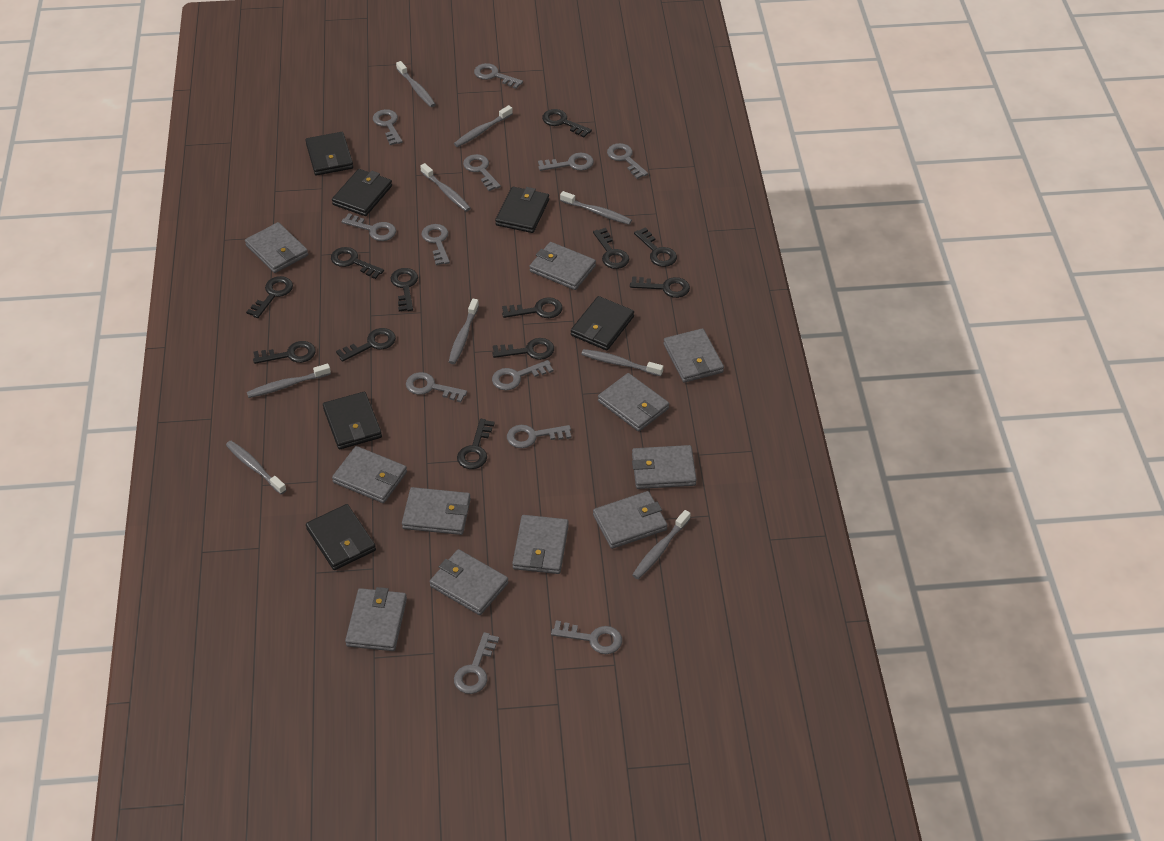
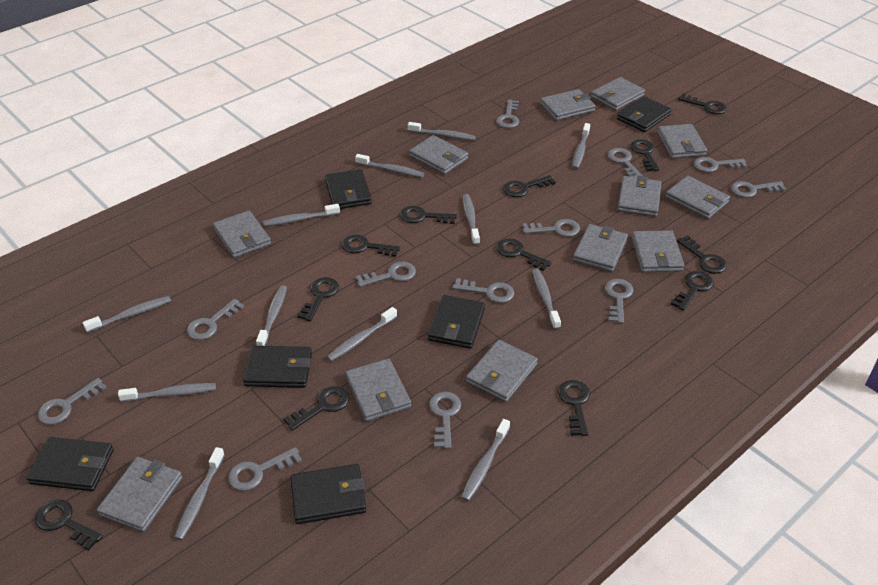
grey toothbrush: [226,441,286,494] [247,364,331,398] [396,61,436,107] [420,163,471,212] [449,299,479,364] [454,105,513,147] [560,191,632,225] [581,349,663,376] [632,510,691,579] = 9 -> [83,296,171,333] [118,383,216,402] [174,447,225,540] [256,285,287,346] [263,204,340,226] [327,307,397,361] [355,154,424,178] [408,122,476,141] [461,419,510,501] [463,194,480,245] [532,268,561,330] [572,123,590,169] = 12
grey wallet: [245,222,308,273] [332,446,407,503] [345,587,407,651] [402,487,471,535] [429,549,509,615] [512,515,569,574] [529,242,596,290] [593,491,667,549] [598,373,669,431] [632,445,697,489] [663,328,724,383] = 11 -> [97,457,183,532] [213,211,271,258] [345,358,411,422] [409,135,468,174] [466,340,538,402] [540,89,596,121] [573,224,628,272] [591,77,645,111] [617,175,661,217] [632,230,684,272] [657,124,707,158] [665,176,730,219] = 12

